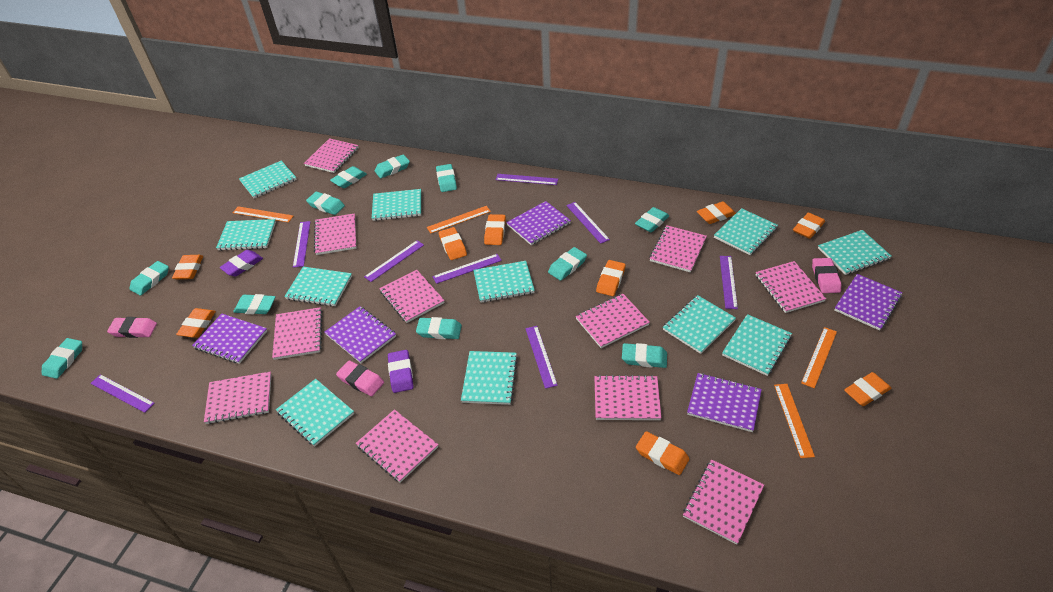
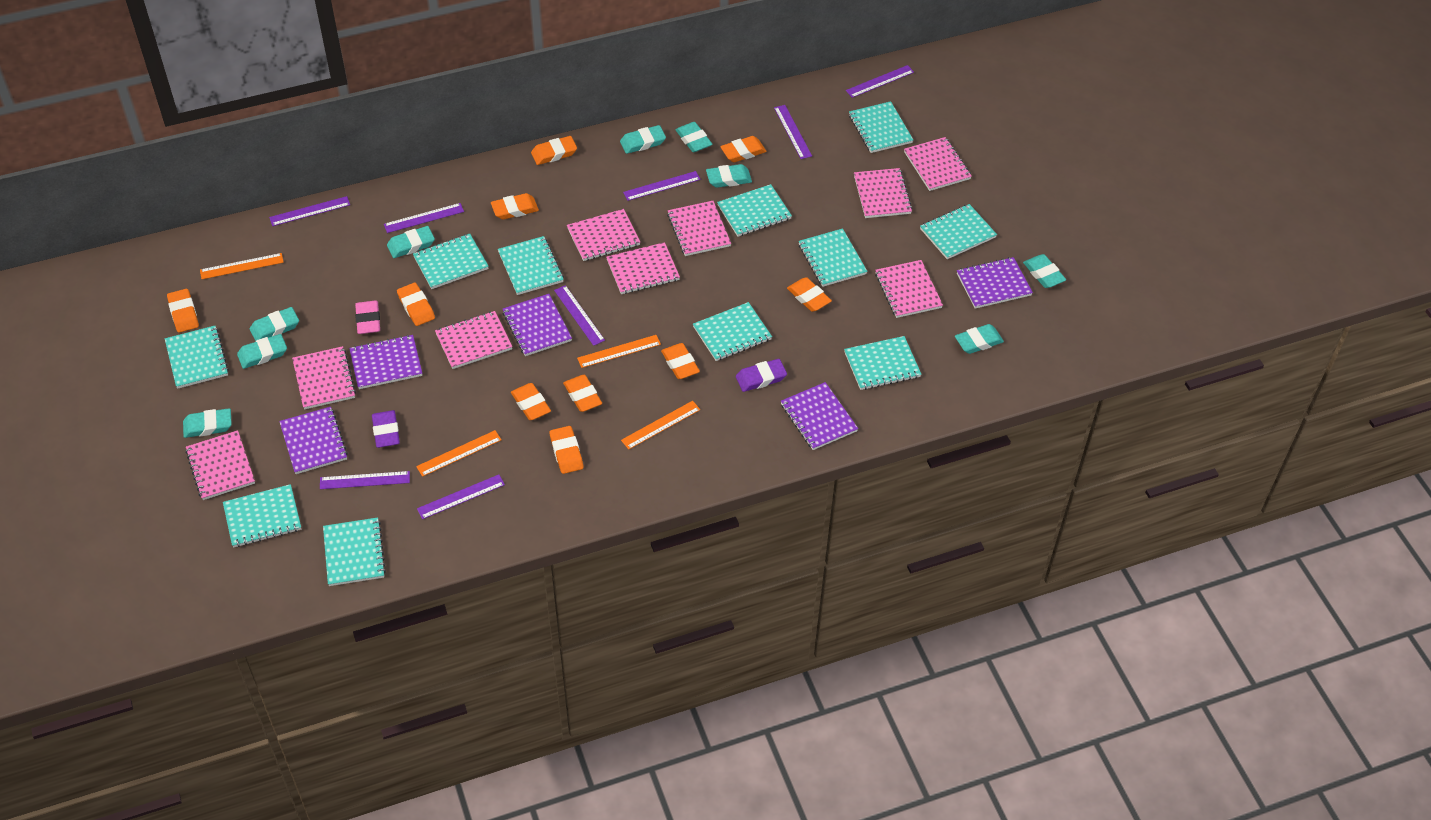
orange eraser: [172,255,203,279] [176,308,216,338] [439,227,467,260] [484,214,506,245] [596,260,626,296] [636,431,689,475] [697,201,736,224] [793,213,825,239] [844,372,891,406] = 9 -> [167,289,199,333] [397,283,435,326] [491,193,539,220] [511,383,551,420] [531,136,577,165] [550,426,583,474] [563,375,602,412] [661,343,700,379] [720,136,767,162] [787,277,832,312] = 10
pink eraser: [107,317,157,338] [336,360,384,396] [812,258,841,293] = 3 -> [355,300,380,334] = 1
pink notebook: [204,371,271,424] [272,307,323,360] [304,138,359,173] [314,213,356,255] [356,409,438,483] [379,270,445,323] [576,294,650,348] [594,375,661,420] [649,225,707,272] [683,459,764,545] [756,261,826,313] = 11 -> [185,430,255,500] [292,346,356,409] [435,311,512,369] [567,209,640,261] [606,242,680,294] [667,201,731,256] [854,168,913,218] [875,260,943,318] [904,137,972,191] = 9
turquoise eraser: [42,338,82,379] [130,261,169,296] [233,294,276,314] [306,192,345,215] [330,166,367,188] [375,154,410,178] [416,317,462,339] [436,164,457,192] [548,247,587,281] [622,343,667,368] [635,207,669,232] = 11 -> [183,408,232,438] [237,334,287,369] [250,307,299,341] [387,226,435,258] [620,125,666,154] [676,122,712,152] [706,164,752,188] [955,324,1004,354] [1023,254,1066,288] = 9

